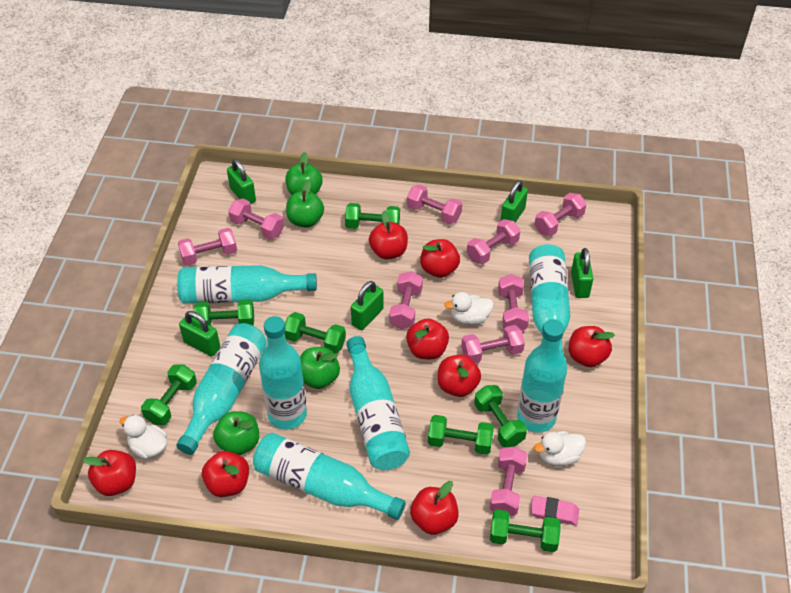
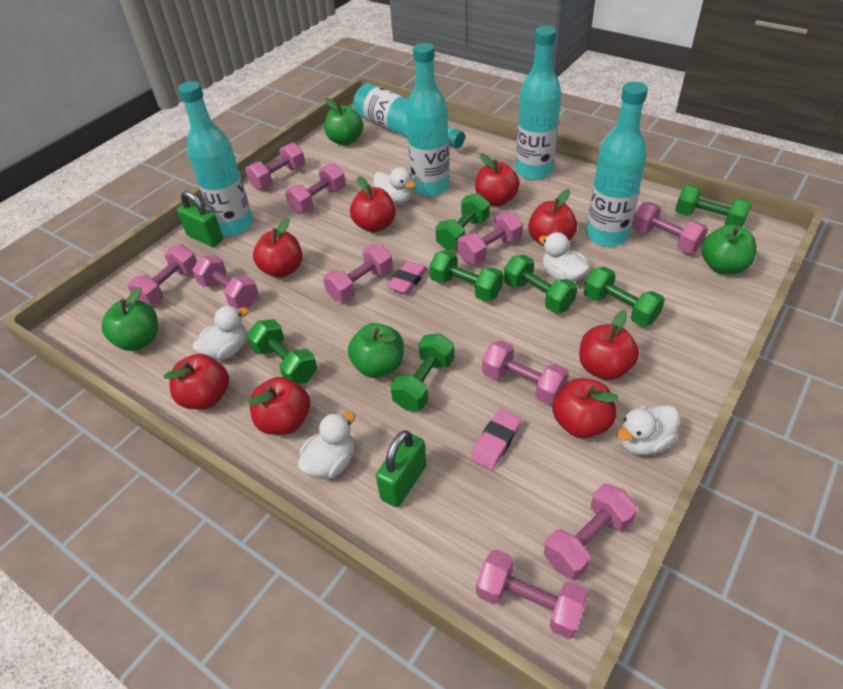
green padlock: [179,311,220,357] [227,159,256,204] [351,281,384,330] [501,180,528,223] [571,248,593,298] = 5 -> [177,191,223,247] [376,430,426,507] = 2
pink dumbbell: [178,228,237,266] [228,198,284,239] [389,271,423,329] [407,184,462,224] [461,325,525,363] [467,219,520,264] [489,446,528,516] [498,274,529,331] [534,193,587,236] = 9 -> [128,244,197,306] [192,255,259,309] [245,142,305,190] [285,163,346,214] [323,244,393,302] [457,212,523,265] [476,549,589,639] [482,340,569,405] [544,484,637,580] [632,202,708,253] = 10
pink eraser: [530,495,579,525] = 1 -> [387,261,428,294] [471,409,522,470] = 2
turquoise bottle: [176,323,267,455] [177,265,317,304] [253,433,406,520] [259,316,307,429] [347,336,410,470] [517,319,567,433] [529,244,570,355] = 7 -> [178,81,253,236] [353,83,465,148] [406,43,449,197] [516,26,561,180] [586,82,648,247] = 5
white duck: [120,415,167,459] [444,292,493,325] [534,431,586,466] = 3 -> [193,306,249,361] [298,412,355,479] [373,167,416,204] [539,232,590,282] [617,405,679,455] = 5

